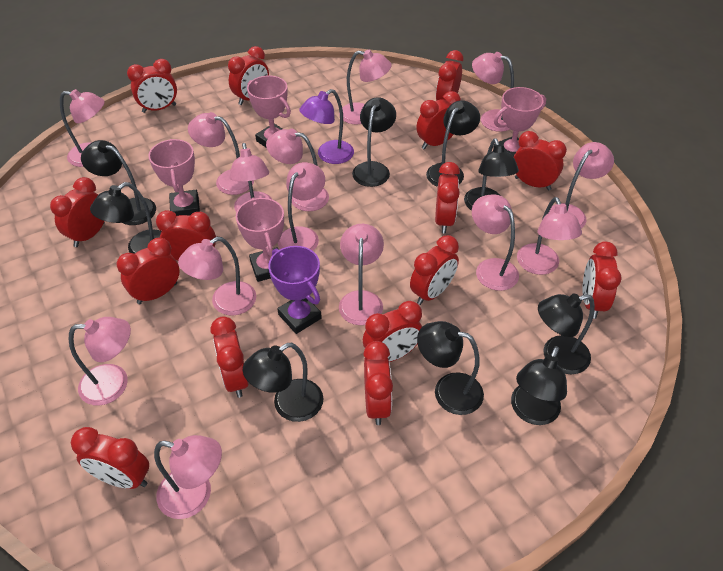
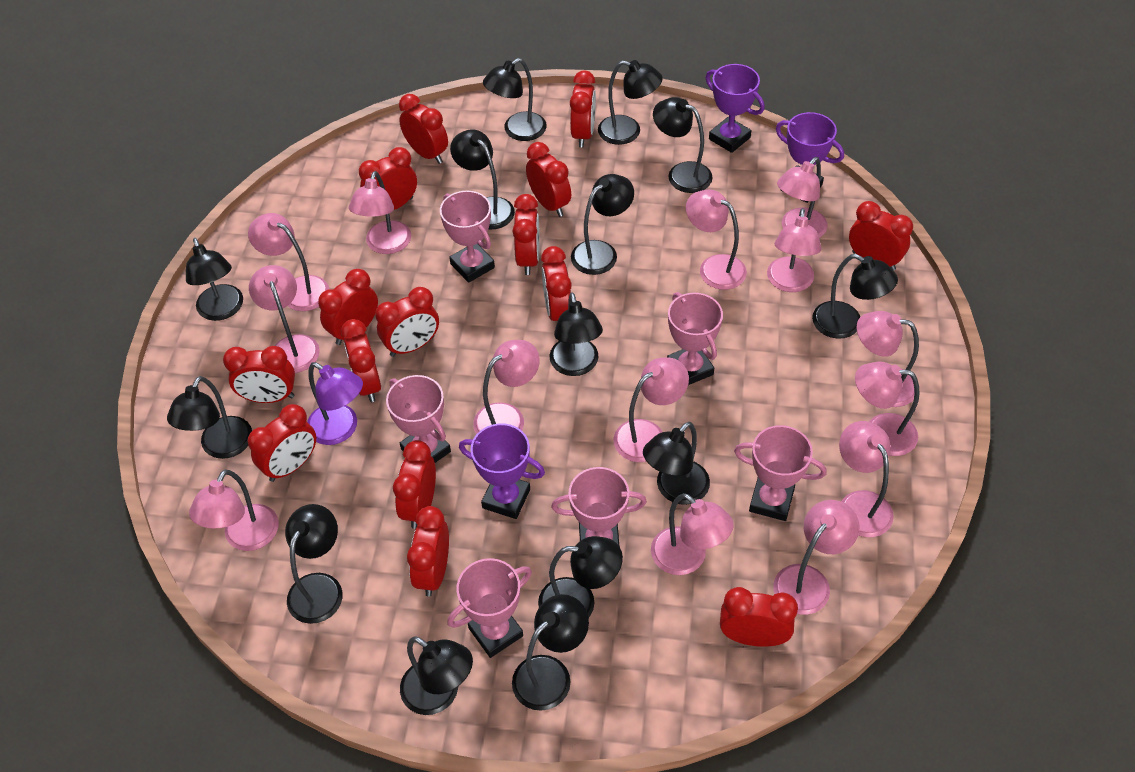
black lamp: [81,140,156,225] [90,182,161,254] [243,343,323,422] [352,97,396,187] [417,321,484,415] [426,100,480,187] [464,138,519,211] [511,346,567,425] [538,293,595,374] = 9 -> [167,376,252,459] [186,238,243,321] [285,504,343,624] [400,636,473,715] [450,129,515,229] [483,58,547,141] [512,594,589,711] [538,536,623,617] [549,292,603,376] [571,174,634,275] [598,60,663,145] [643,422,710,505] [653,97,713,193] [812,254,898,339] = 14
pink trophy: [148,139,200,216] [236,198,284,282] [247,76,291,148] [494,87,546,157] = 4 -> [386,375,451,463] [440,191,495,283] [447,558,532,658] [551,467,647,547] [667,292,723,385] [734,425,827,521] = 6
purple trophy: [268,246,322,334] = 1 -> [459,423,545,519] [706,64,765,153] [776,112,844,203] = 3

